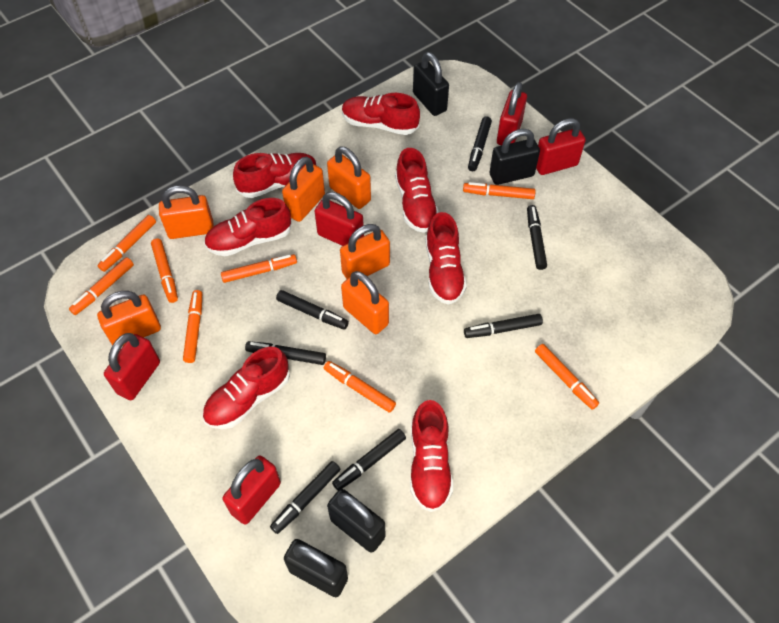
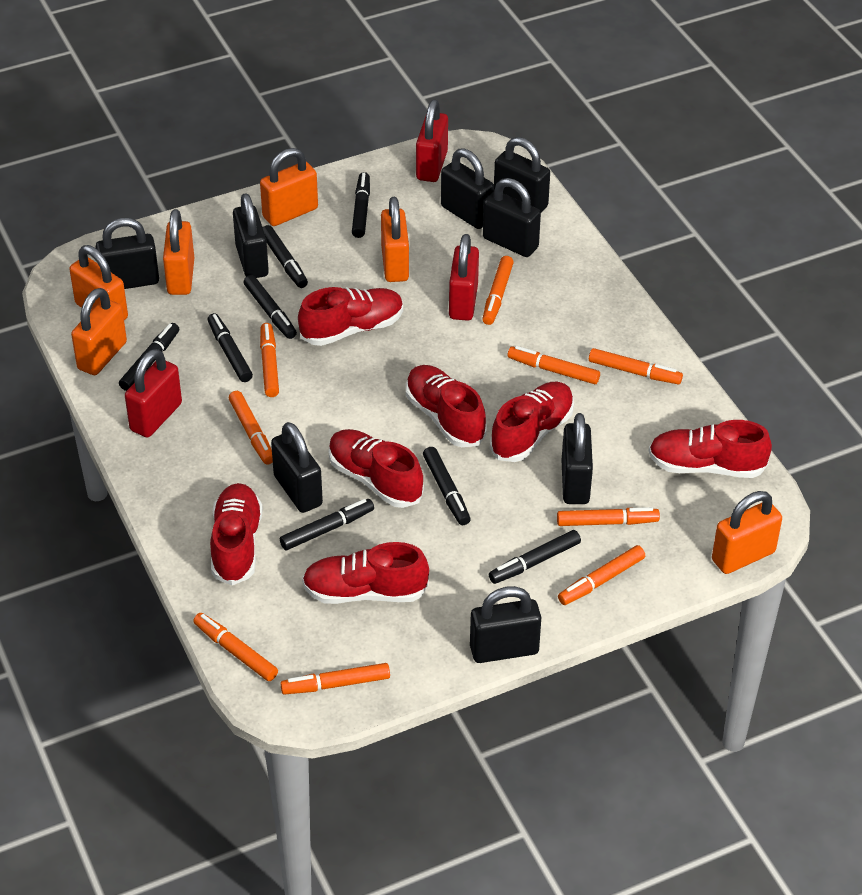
black marker: [245,341,326,365] [270,461,340,534] [276,290,349,330] [332,429,406,490] [464,314,543,338] [468,116,492,171] [527,205,547,270] = 7 -> [119,323,179,391] [207,313,253,382] [244,275,297,339] [263,225,308,288] [280,499,374,550] [352,172,370,238] [423,447,471,525] [489,530,581,584] = 8
black padlock: [284,539,348,597] [327,489,385,553] [413,52,449,116] [489,129,540,185] = 4 -> [95,218,159,289] [233,193,269,278] [271,422,323,513] [441,148,494,229] [470,586,541,663] [483,178,541,257] [494,137,550,212] [562,413,593,504] = 8
orange marker: [69,257,134,315] [98,215,156,272] [151,238,178,303] [183,290,202,363] [221,254,297,283] [324,361,396,413] [463,182,536,199] [535,344,599,410] = 8 -> [193,613,278,681] [229,391,273,465] [260,323,279,397] [280,663,390,695] [482,256,514,325] [508,346,600,384] [557,507,660,526] [558,545,645,605] [589,348,683,384] = 9
red padlock: [104,333,160,400] [222,456,281,525] [315,192,364,246] [497,82,527,145] [536,118,586,175] = 5 -> [125,349,182,438] [416,99,448,182] [449,234,479,321] = 3

